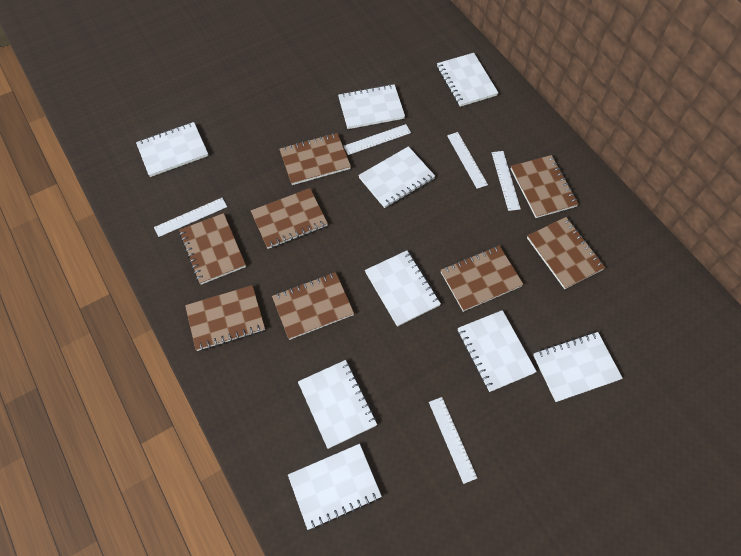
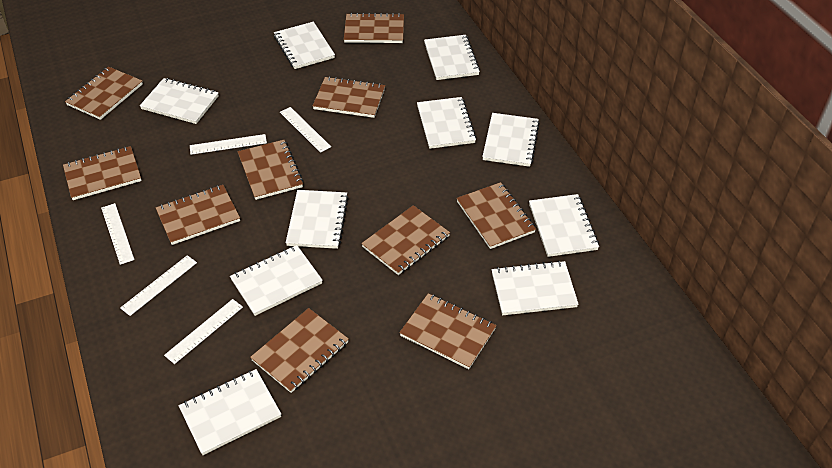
brown notebook: [179,213,246,285] [185,285,265,351] [251,188,328,249] [272,272,354,340] [279,133,351,185] [441,246,524,312] [511,155,579,218] [527,217,606,289] = 8 -> [63,146,142,200] [65,66,143,120] [156,185,240,245] [238,140,304,200] [250,308,349,393] [313,77,385,118] [344,13,404,43] [361,205,450,275] [399,293,497,369] [456,182,536,249] = 10
white notebook: [136,122,208,177] [288,444,382,530] [298,360,377,449] [338,84,405,129] [358,146,435,208] [365,251,441,327] [437,53,499,107] [458,310,537,392] [533,332,623,402] = 9 -> [140,78,219,124] [179,369,281,455] [230,245,323,316] [274,22,335,69] [286,190,349,249] [417,97,476,149] [424,35,480,80] [482,113,540,167] [492,260,578,315] [529,194,599,257] = 10

